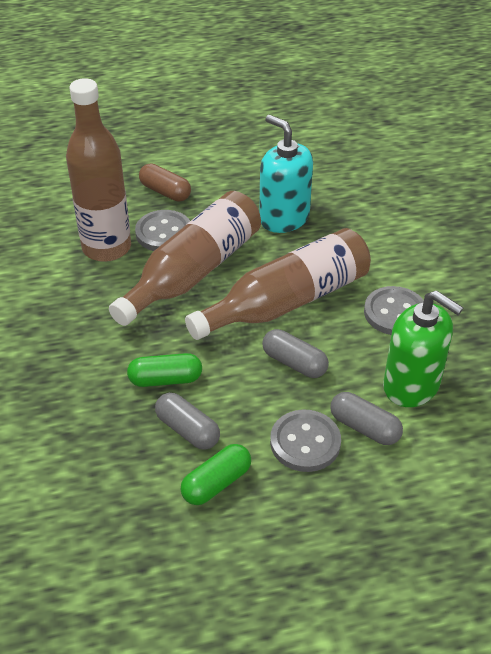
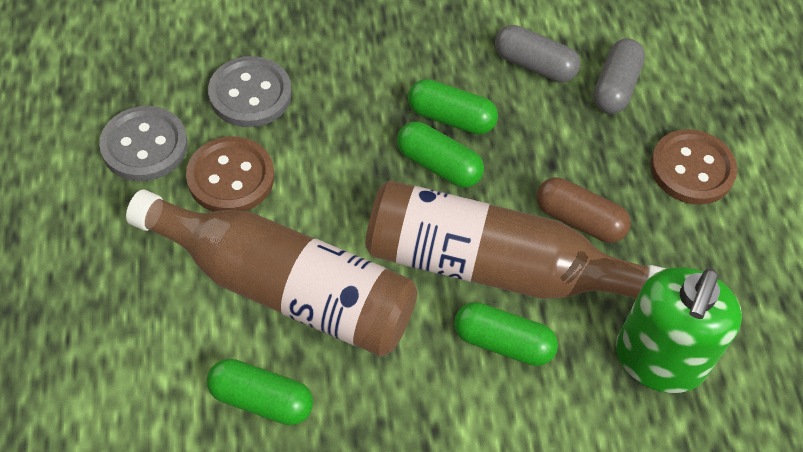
brown bottle: [66,78,131,262] [109,191,261,326] [185,228,371,340] = 3 -> [126,189,418,356] [365,180,666,299] = 2
brown button: none = 0 -> [186,136,274,212] [650,129,737,205] = 2
green capsule: [127,353,202,387] [180,444,251,505] = 2 -> [207,359,313,425] [397,122,484,188] [408,79,498,135] [454,302,558,366] = 4
grey button: [135,210,190,251] [270,409,341,472] [364,286,424,335] = 3 -> [99,106,188,181] [208,56,292,127] = 2
grey capsule: [155,393,220,450] [262,329,329,378] [330,392,403,445] = 3 -> [495,25,580,82] [593,38,645,114] = 2
turquoise soap dispenser: [259,115,313,233] = 1 -> none = 0

